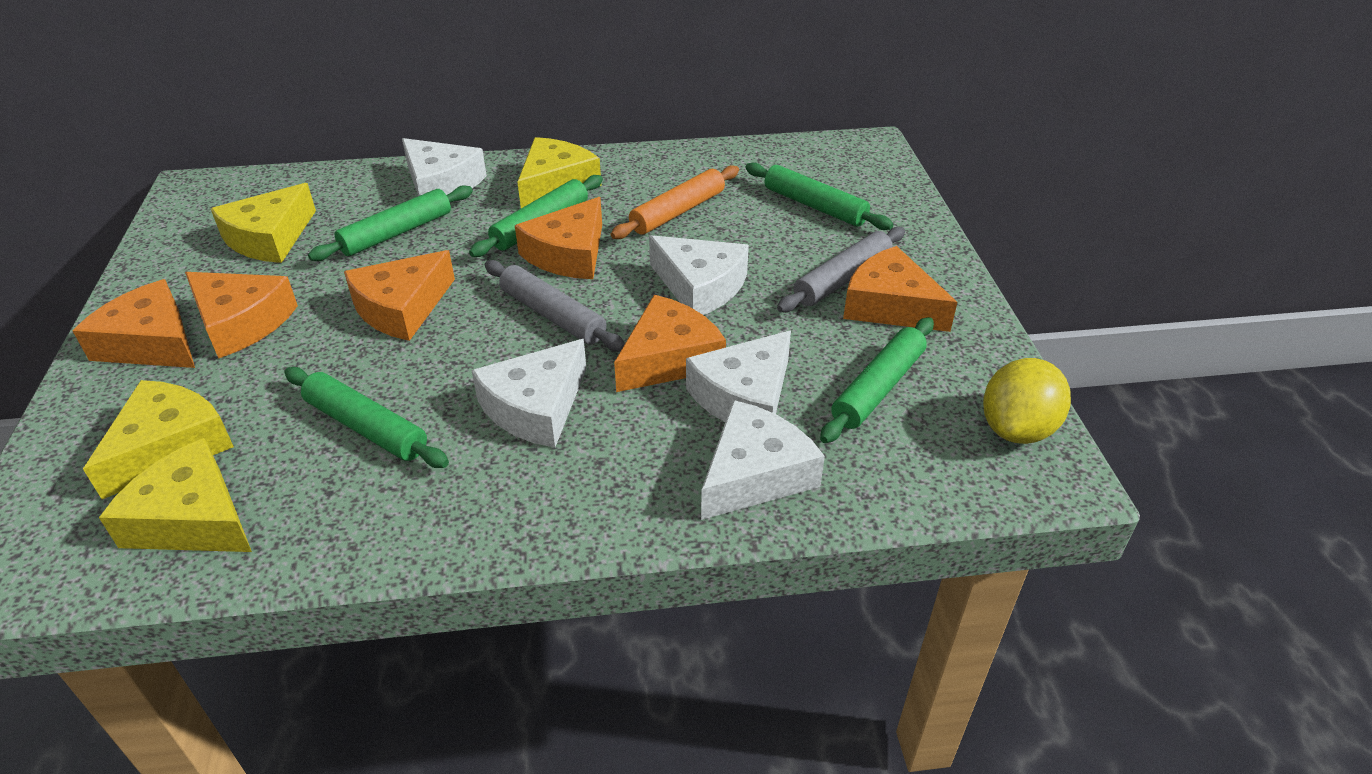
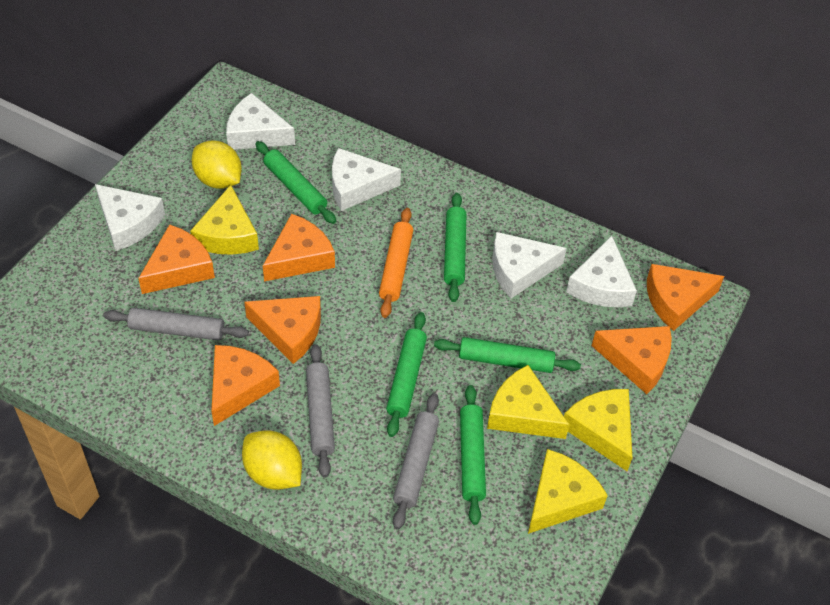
grey rolling pin: [485,260,625,352] [777,227,905,312] = 2 -> [103,308,249,341] [306,344,335,478] [393,393,439,529] = 3
yellow lemon: [983,358,1071,444] = 1 -> [192,140,242,189] [242,430,302,490] = 2

